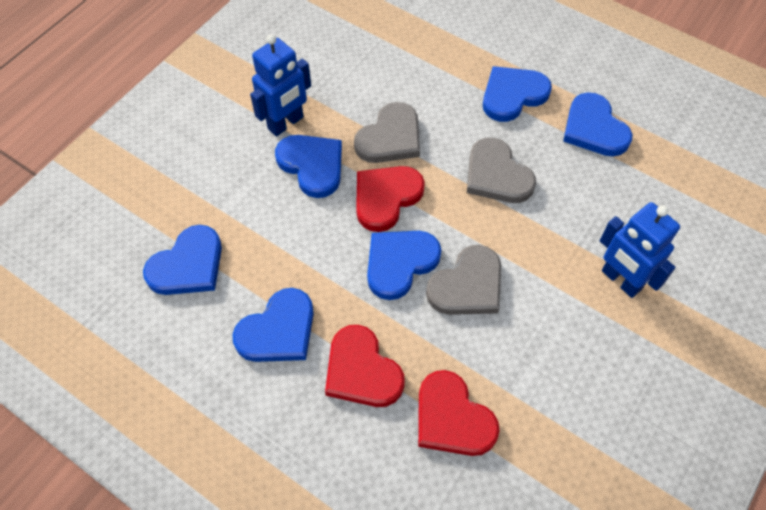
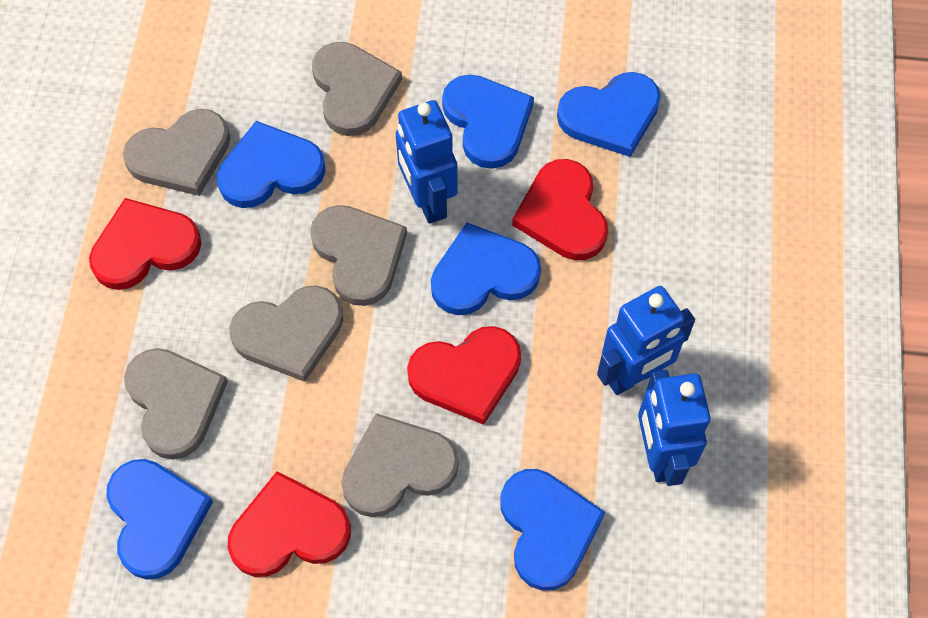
blue robot: [250,34,311,136] [600,202,680,298] = 2 -> [396,100,458,224] [597,286,695,395] [638,370,711,486] = 3
grey heart: [354,102,420,163] [426,245,501,315] [467,138,536,203] = 3 -> [123,109,230,196] [124,348,228,460] [229,285,343,382] [310,205,407,306] [312,42,402,136] [341,413,459,517] = 6
red heart: [325,325,405,407] [356,166,425,232] [418,370,500,456] = 3 -> [89,198,202,290] [228,471,351,577] [407,326,521,425] [512,159,608,260] = 4

